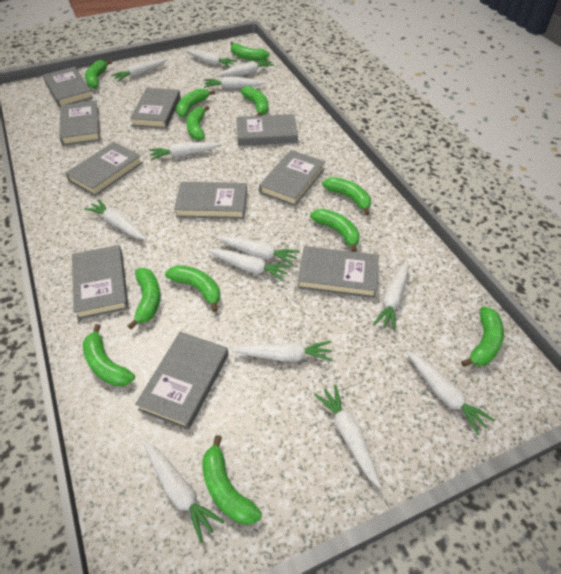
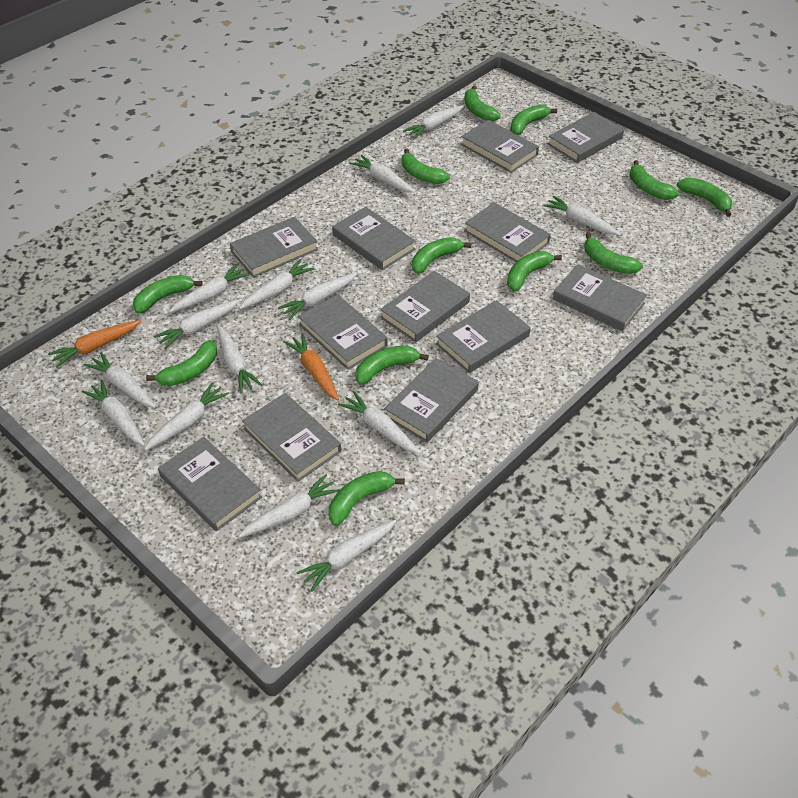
grey book: [43,67,93,107] [59,101,100,146] [65,142,143,196] [72,245,129,320] [130,88,181,129] [135,332,229,430] [174,182,247,219] [236,114,298,146] [259,150,325,206] [297,246,379,298] = 10 -> [158,437,262,531] [230,217,318,278] [242,393,341,482] [298,294,388,370] [332,207,416,270] [380,271,470,342] [384,358,479,443] [436,300,531,373] [461,120,539,173] [464,202,551,262] [548,112,624,163] [553,264,647,331] = 12
orange carrot: none = 0 -> [48,320,141,368] [283,333,339,401] = 2
white carrot: [84,199,147,240] [111,59,168,82] [143,441,224,543] [149,142,222,160] [185,49,237,68] [204,77,266,89] [207,248,291,281] [217,59,274,77] [217,236,300,266] [231,341,333,361] [314,384,381,488] [373,260,409,331] [406,351,495,435] = 13 -> [82,380,145,446] [83,352,156,408] [144,382,229,451] [154,300,240,349] [169,264,250,313] [217,325,262,393] [238,474,340,538] [239,259,314,309] [278,273,357,320] [296,520,396,592] [338,391,420,454] [349,155,415,193] [403,105,464,139] [543,196,621,235] = 14

